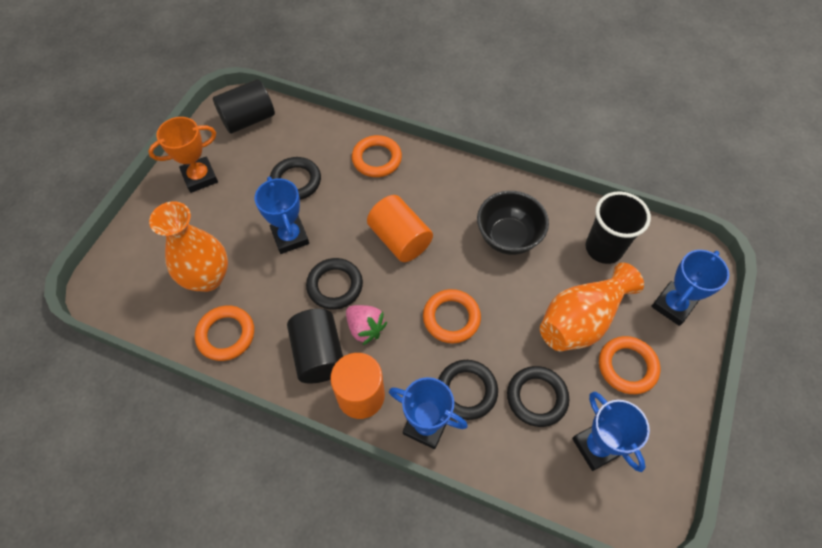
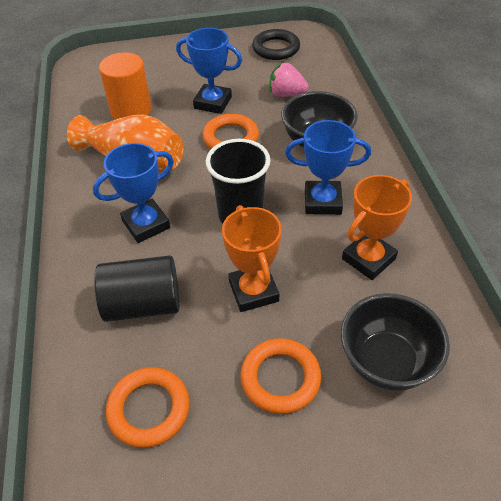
black bowl: [477,191,549,255] = 1 -> [281,91,358,147] [341,293,450,390] = 2
black cylinder: [213,79,275,134] [287,309,343,383] = 2 -> [94,255,179,322] = 1
black ring: [270,157,321,200] [306,258,363,310] [438,360,498,420] [507,366,569,427] = 4 -> [252,29,300,60] = 1
blue trophy: [255,176,309,254] [389,377,468,449] [572,391,650,472] [651,250,729,326] = 4 -> [93,143,174,243] [176,28,242,114] [285,120,371,215] = 3
orange cylinder: [330,353,385,419] [367,195,433,262] = 2 -> [99,52,152,120] = 1
orange ring: [195,305,254,361] [352,135,402,177] [423,289,481,343] [599,336,660,394] = 4 -> [106,367,190,448] [202,114,259,149] [240,338,321,414] = 3
orange trophy: [148,117,218,193] = 1 -> [222,205,282,312] [342,175,412,280] = 2
orange vase: [149,201,228,292] [540,263,644,351] = 2 -> [67,115,183,174] = 1

